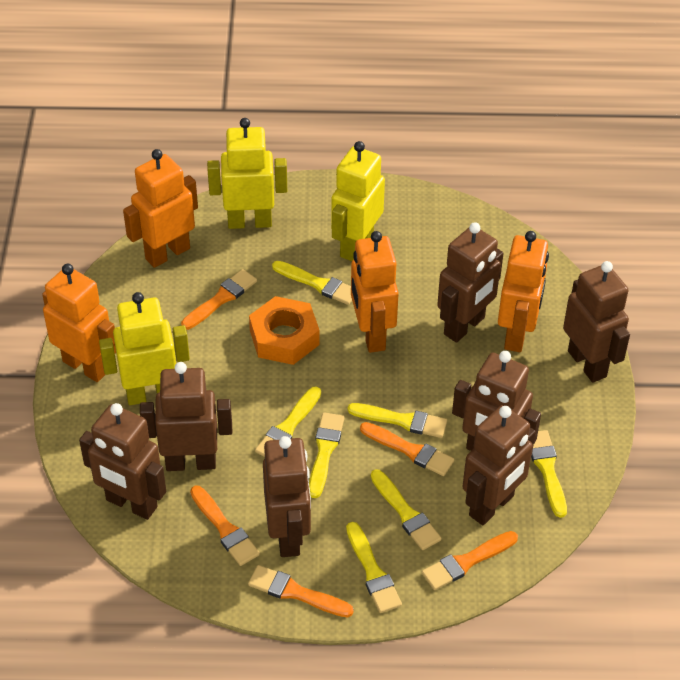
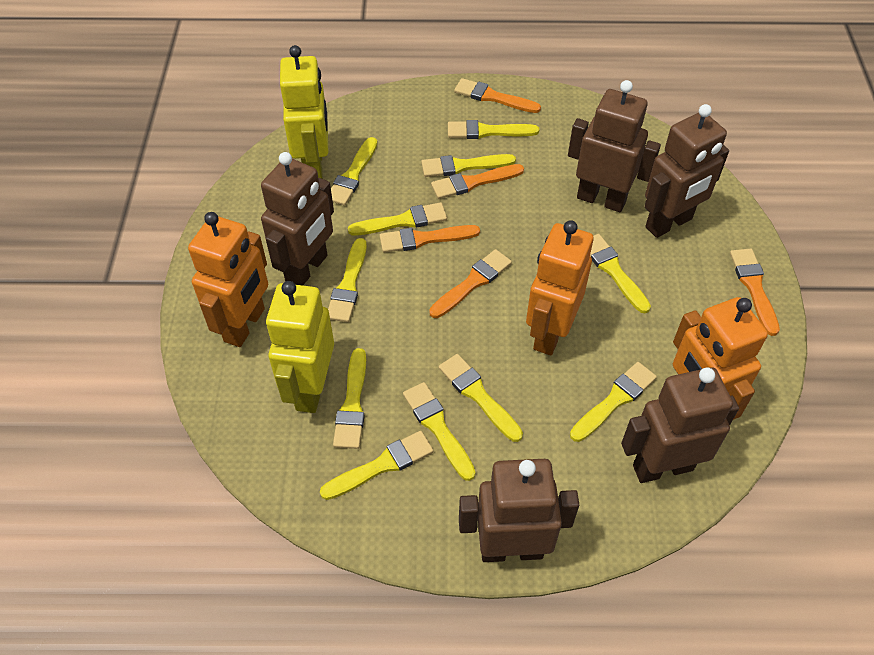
brown robot: [79,403,166,520] [140,362,232,471] [263,436,311,557] [437,222,504,343] [452,351,541,451] [462,405,536,525] [563,261,630,383] = 7 -> [261,152,334,285] [459,459,579,562] [568,80,661,212] [621,367,739,483] [644,104,729,238] = 5
orange nut: [249,296,320,365] = 1 -> none = 0
orange robot: [42,264,116,382] [123,149,198,268] [351,231,399,353] [498,231,549,352] = 4 -> [188,212,268,347] [526,220,593,355] [673,297,768,420] = 3
yellow brush: [255,386,321,457] [272,261,352,305] [309,412,345,498] [346,522,402,613] [347,403,447,438] [371,469,442,550] [531,430,567,518] = 7 -> [320,431,434,500] [328,238,367,322] [331,137,378,206] [333,348,366,449] [348,203,447,235] [403,382,476,481] [421,154,516,177] [439,354,523,442] [448,120,539,139] [570,362,657,442] [590,234,651,313] = 11
yellow robot: [99,292,190,405] [207,118,287,229] [331,141,385,261] = 3 -> [266,281,334,413] [280,45,328,178] = 2

